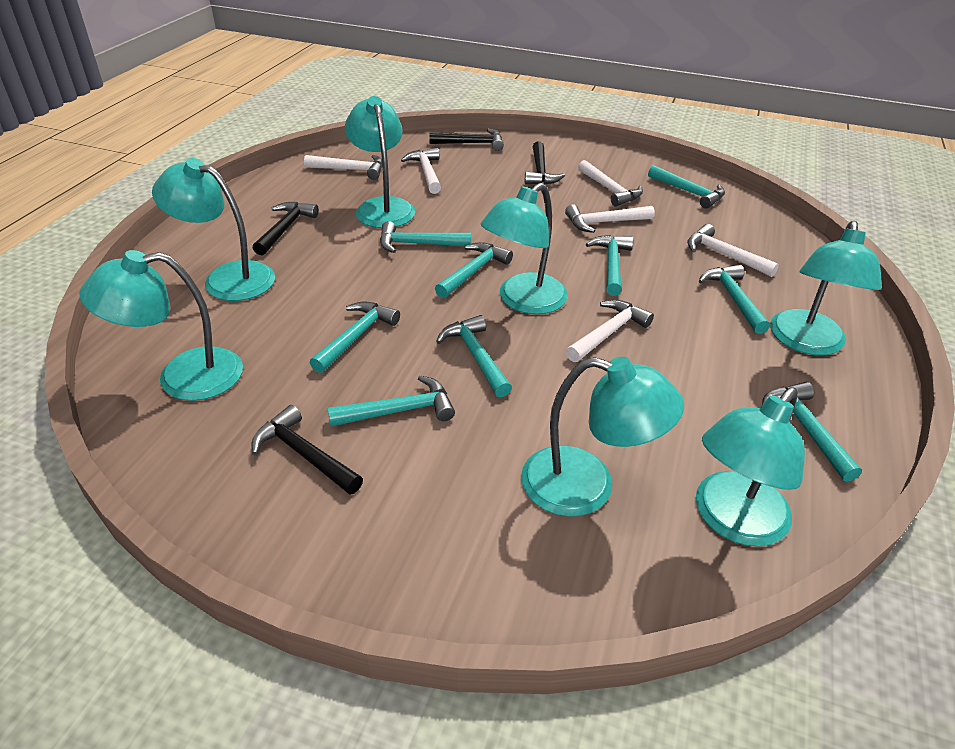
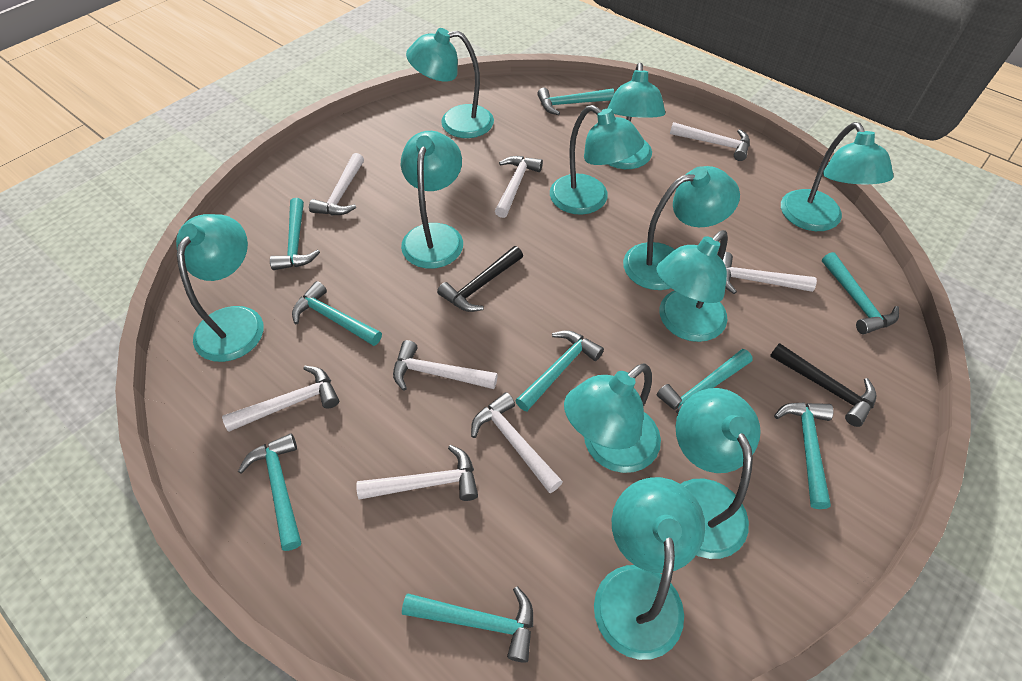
black hammer: [252,405,363,495] [253,202,319,256] [429,129,504,151] [525,141,565,185] = 4 -> [437,246,523,312] [770,343,876,427] = 2
turquoise lamp: [80,250,243,401] [152,158,275,301] [345,96,415,228] [481,183,568,314] [521,357,684,517] [696,387,805,547] [770,221,882,355] = 7 -> [176,214,264,362] [401,131,463,269] [406,28,494,138] [550,105,644,215] [564,363,661,473] [594,477,705,660] [608,63,665,169] [623,166,740,290] [656,230,728,342] [675,388,761,559] [781,122,894,231] = 11
white hammer: [304,155,382,180] [401,148,441,194] [565,204,655,233] [566,300,654,362] [578,160,643,207] [687,224,779,277] = 6 -> [222,366,339,432] [309,153,364,215] [356,445,478,501] [393,340,498,391] [471,392,563,493] [495,156,543,218] [670,122,750,161] [723,252,817,294] = 8

